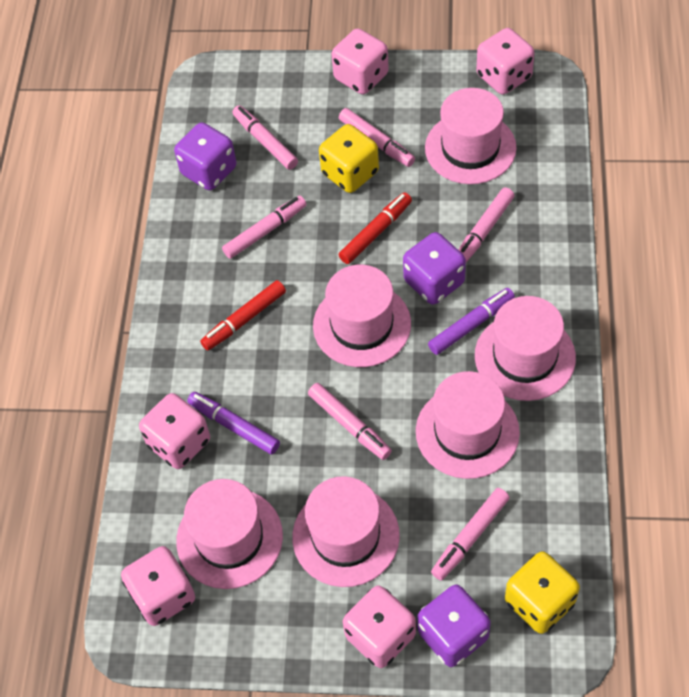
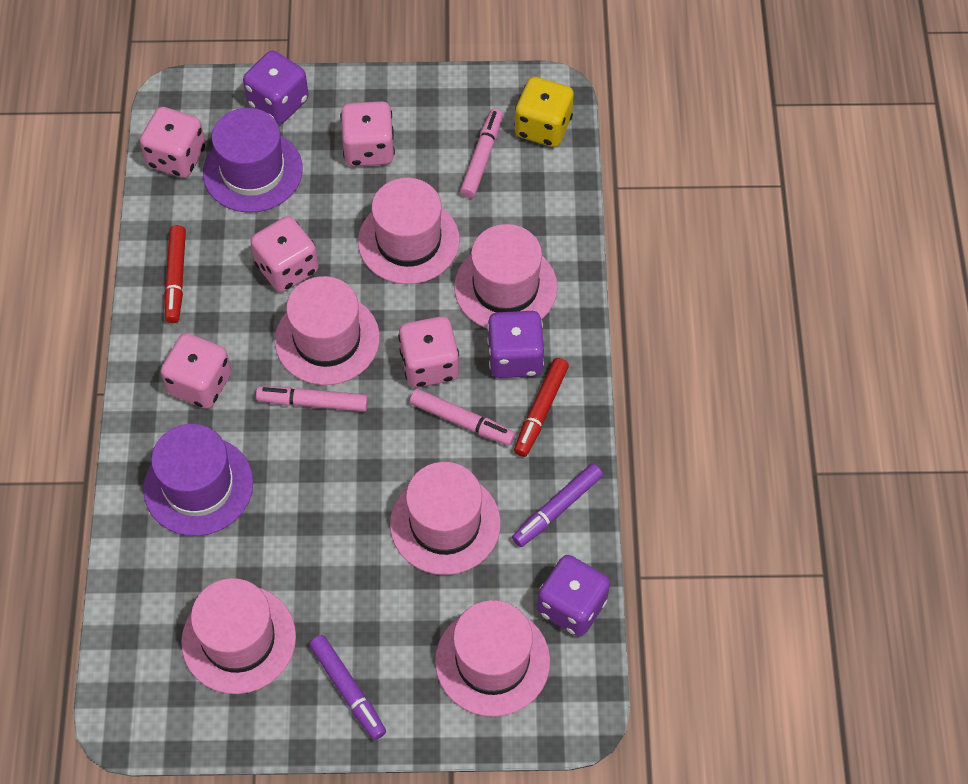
pink marker: [222,196,306,259] [232,105,298,170] [308,383,392,460] [339,108,415,167] [431,488,510,581] [458,187,515,262] = 6 -> [256,386,368,412] [410,389,515,446] [460,109,503,198] = 3
purple hat: none = 0 -> [143,424,253,536] [203,108,303,213] = 2
yellow dice: [319,124,379,193] [505,551,580,634] = 2 -> [515,77,574,147] = 1

